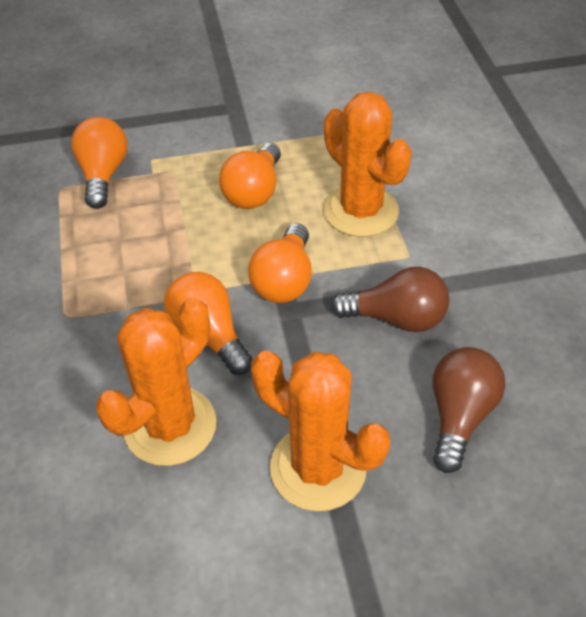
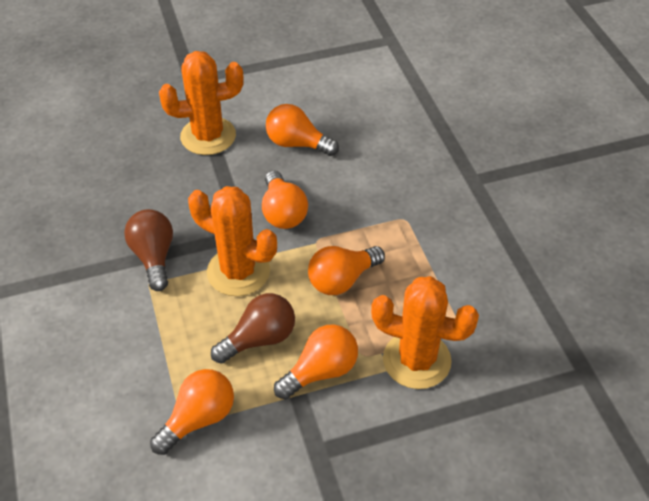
orange light bulb: [71,117,128,209] [164,272,253,375] [219,143,281,209] [248,224,312,303] = 4 -> [150,369,234,455] [262,170,308,229] [266,104,339,156] [274,324,358,399] [308,246,385,295] = 5

